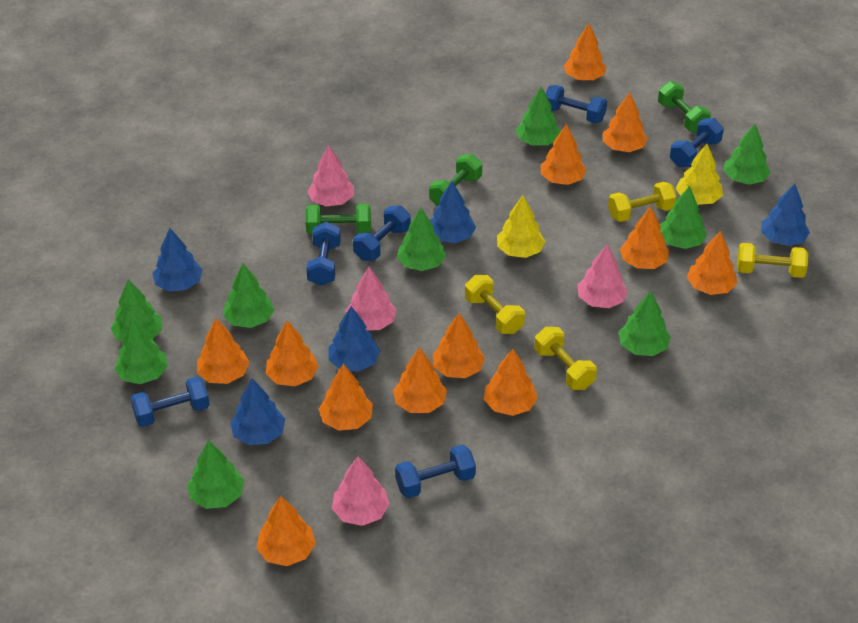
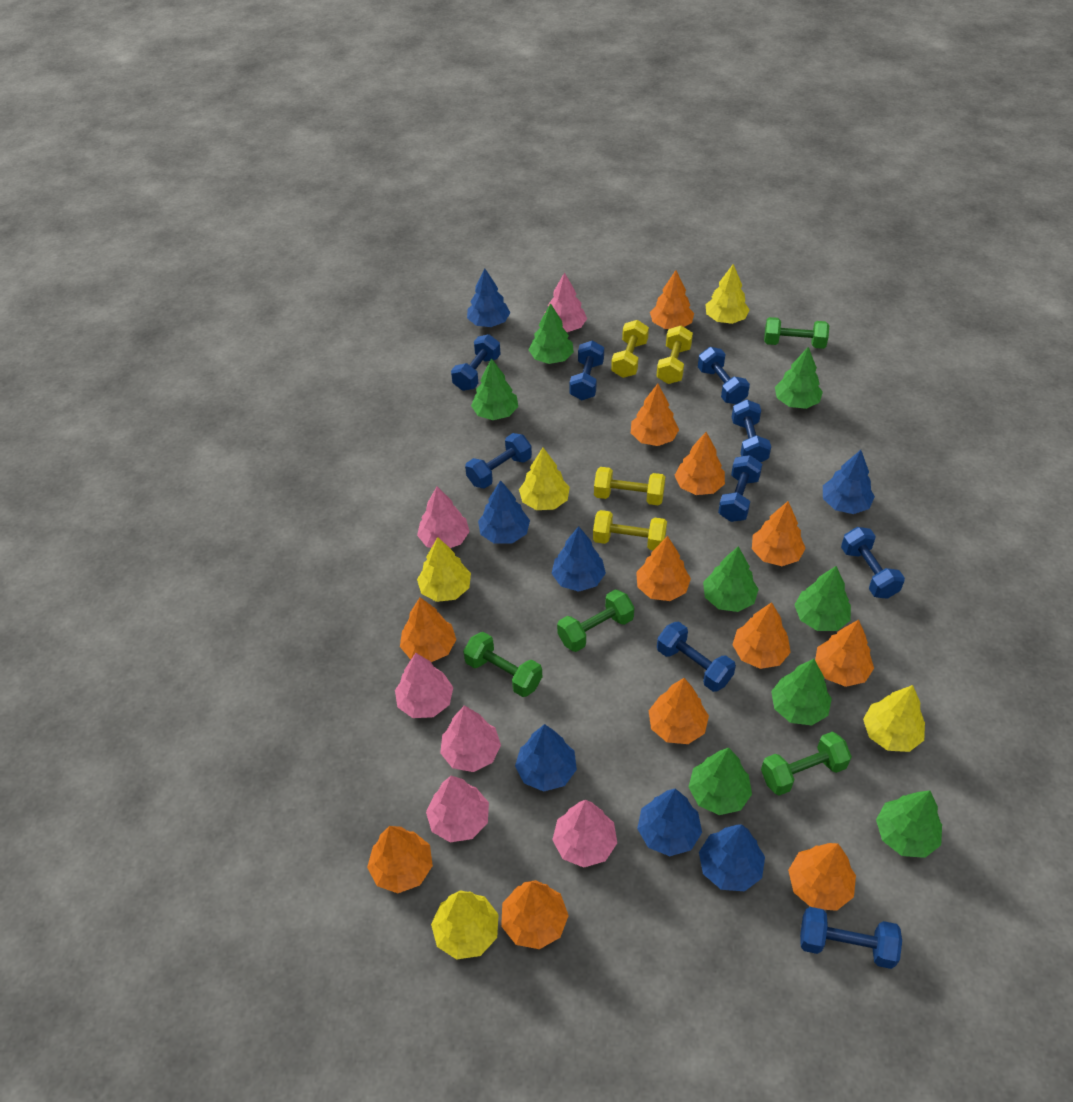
blue dumbbell: [131,377,210,427] [306,222,341,286] [353,205,411,261] [395,445,476,498] [546,85,607,124] [670,118,724,167] = 6 -> [451,334,500,391] [465,433,532,489] [570,340,604,400] [657,622,736,692] [698,347,750,404] [718,455,762,522] [732,399,771,462] [800,907,902,969] [841,527,905,599] = 9
blue tree: [152,228,203,291] [230,378,285,445] [328,306,380,371] [430,181,476,243] [761,183,810,246] = 5 -> [467,268,510,327] [478,480,530,544] [515,724,577,791] [551,526,606,592] [637,789,702,856] [699,824,765,891] [823,450,875,514] = 7
green dumbbell: [305,204,371,234] [429,154,482,206] [658,81,711,133] = 3 -> [463,632,542,697] [557,589,635,652] [761,732,852,796] [764,317,829,349] = 4
green tree: [111,280,162,342] [114,318,168,384] [187,440,244,509] [223,264,274,328] [397,208,446,271] [516,86,561,146] [618,291,671,356] [660,186,707,249] [724,124,771,185] = 9 -> [471,358,518,420] [529,303,574,364] [689,748,752,815] [703,546,759,612] [771,659,832,725] [775,347,823,409] [795,566,851,631] [876,790,942,858] = 8
pink tree: [307,145,354,206] [332,457,390,526] [345,267,396,331] [577,244,628,308] = 4 -> [395,653,453,718] [417,487,470,548] [426,776,489,842] [440,705,501,772] [544,272,587,332] [552,800,617,868] = 6
yellow tree: [497,195,545,258] [676,144,723,205] = 2 -> [417,537,471,602] [431,890,499,959] [519,448,570,510] [706,264,750,324] [863,685,925,752] = 5

